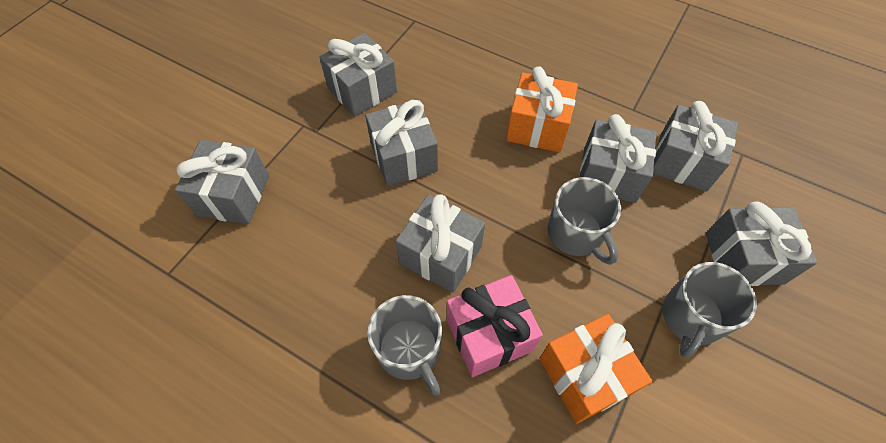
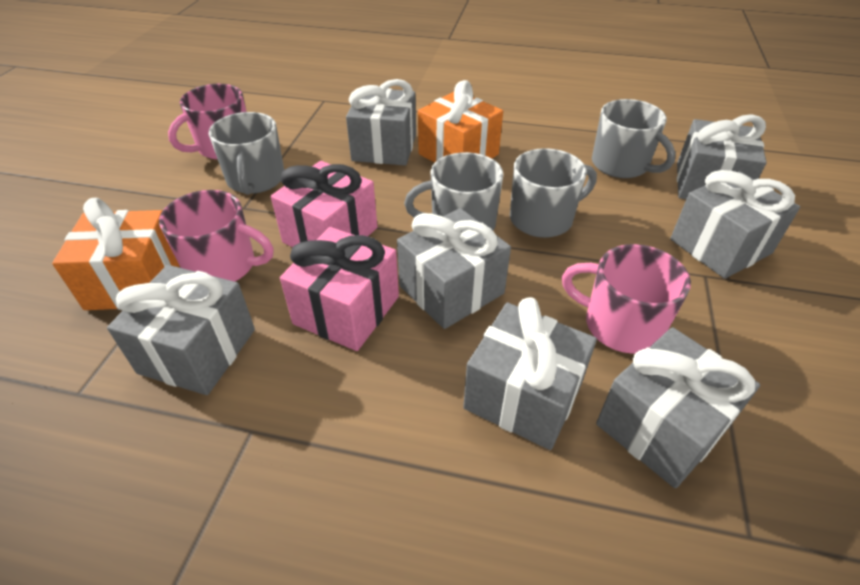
grey mug: [367,295,442,395] [547,177,621,265] [663,262,757,358] = 3 -> [209,112,284,195] [404,152,504,230] [510,148,597,238] [592,99,676,178] = 4
pink gift: [447,275,543,377] = 1 -> [271,161,377,247] [280,227,399,351] = 2
pink mug: none = 0 -> [159,190,274,282] [168,84,247,160] [562,244,691,354] = 3

